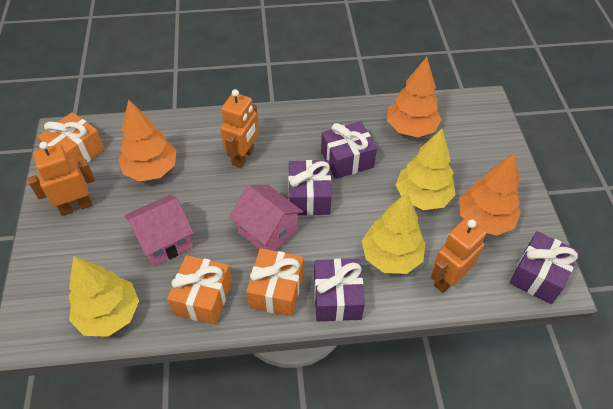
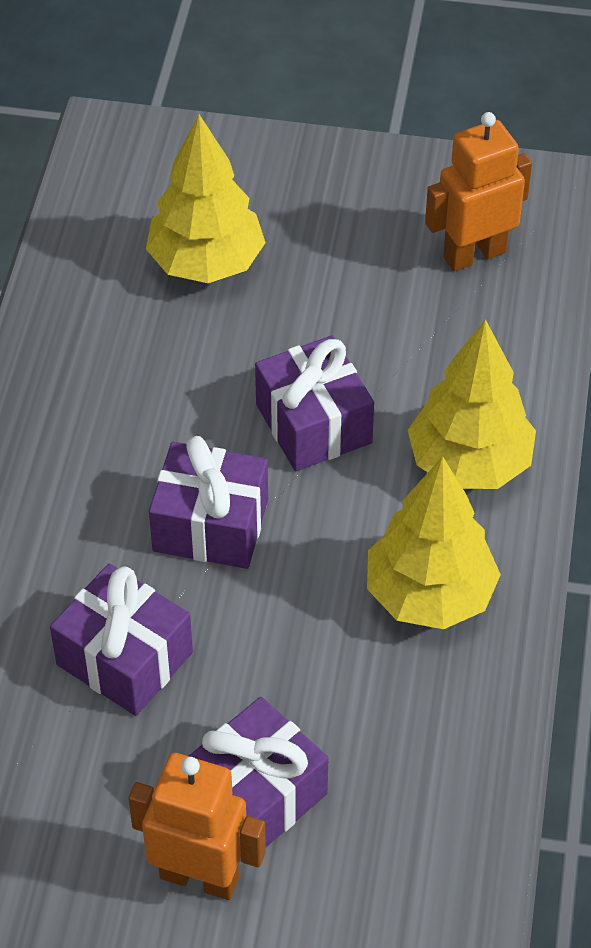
orange gift: [37,112,105,166] [167,255,232,325] [246,248,304,317] = 3 -> none = 0
orange robot: [28,142,95,216] [220,89,259,168] [431,218,487,293] = 3 -> [128,753,266,900] [425,112,532,271] = 2
orange tree: [118,99,176,182] [387,57,442,137] [459,153,521,235] = 3 -> none = 0
pink house: [124,194,194,267] [230,185,303,251] = 2 -> none = 0

